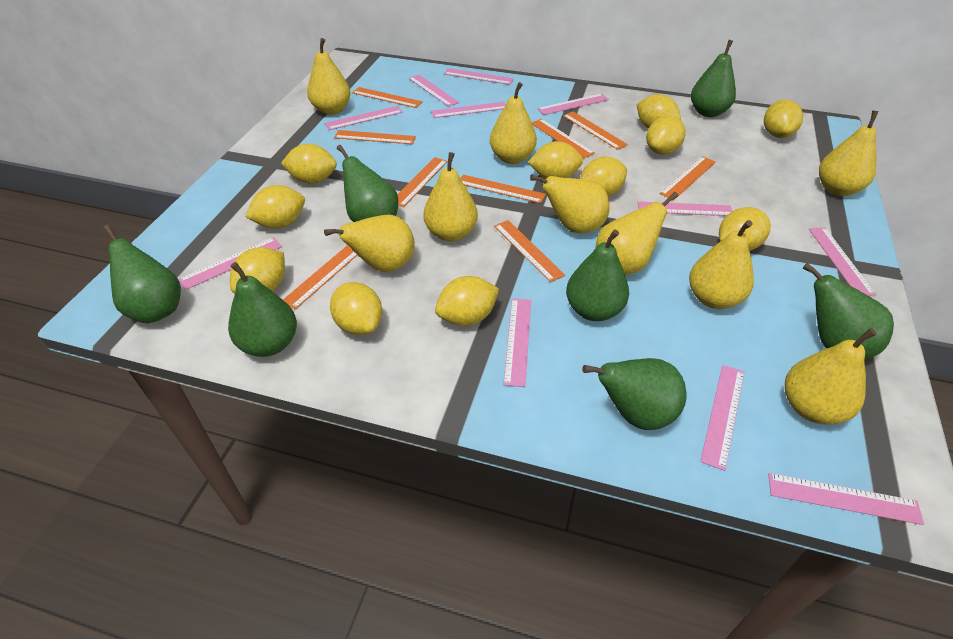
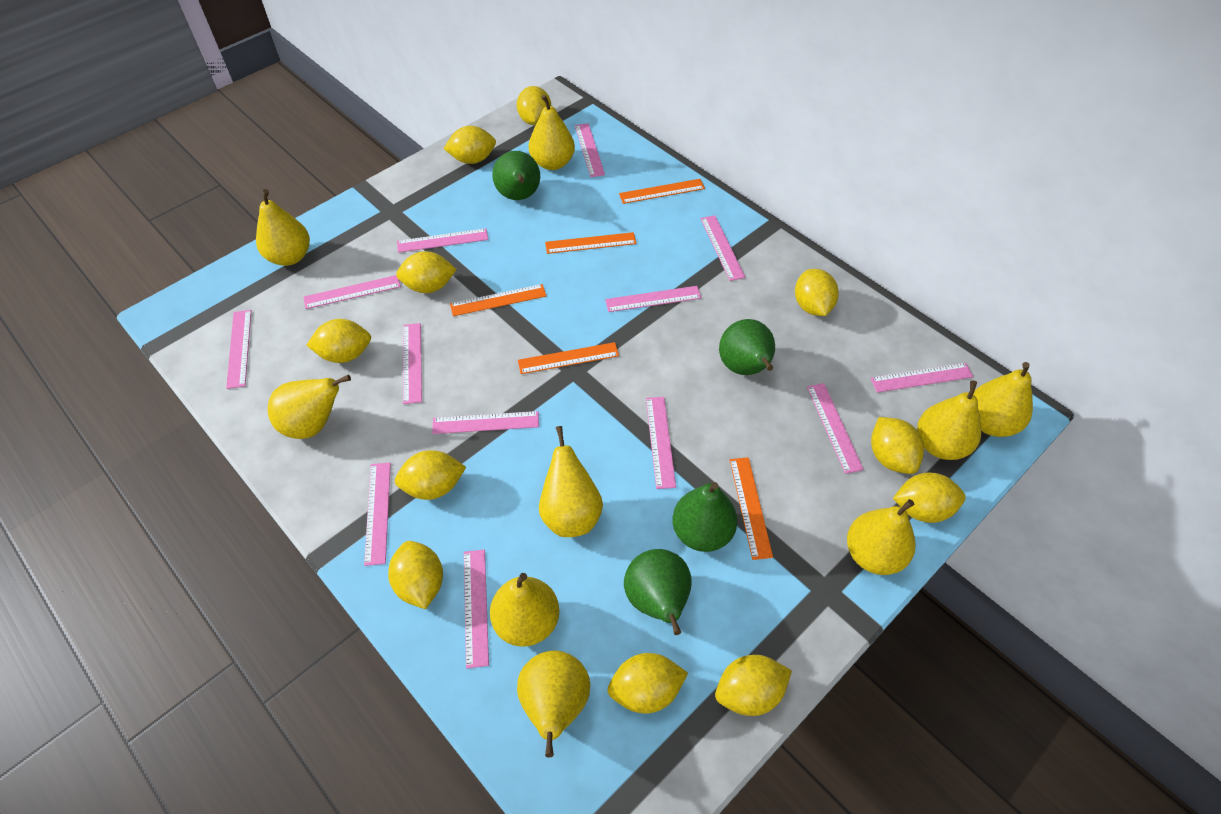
green pear: [103,225,181,323] [228,262,297,357] [337,145,398,222] [566,229,629,321] [582,358,687,430] [691,40,736,117] [803,263,894,359] = 7 -> [492,151,540,200] [624,549,692,635] [672,482,738,552] [719,319,775,375] = 4
orange ruler: [283,245,357,309] [334,130,416,144] [352,87,423,108] [397,157,448,207] [460,175,546,203] [494,220,565,282] [532,119,595,158] [563,112,628,150] [660,156,716,200] = 9 -> [450,284,546,316] [518,342,619,374] [545,232,636,254] [619,179,705,204] [730,457,773,560] = 5
pink ruler: [178,237,282,290] [325,106,403,130] [409,75,459,107] [431,102,506,118] [444,68,514,85] [503,298,531,387] [537,93,609,115] [638,201,732,216] [700,365,745,471] [768,473,924,525] [809,227,876,296] = 11 -> [226,310,252,389] [304,275,401,309] [364,462,391,566] [397,228,488,253] [403,323,422,404] [432,411,539,434] [464,550,489,669] [575,123,605,177] [605,286,701,312] [646,397,676,489] [700,215,745,281] [807,383,864,474] [870,363,973,393] = 13

